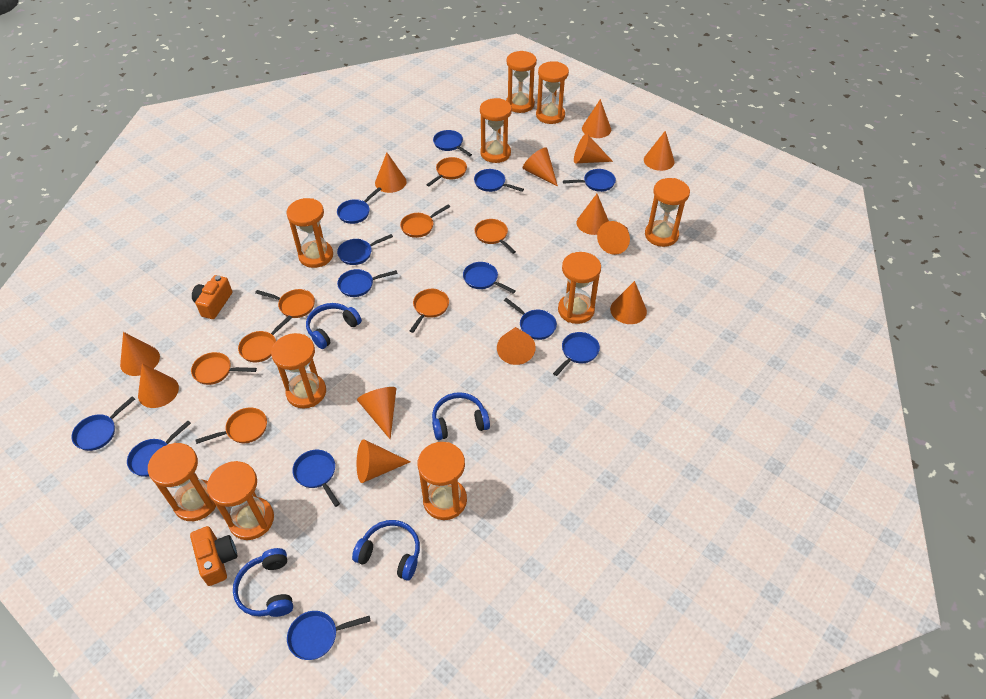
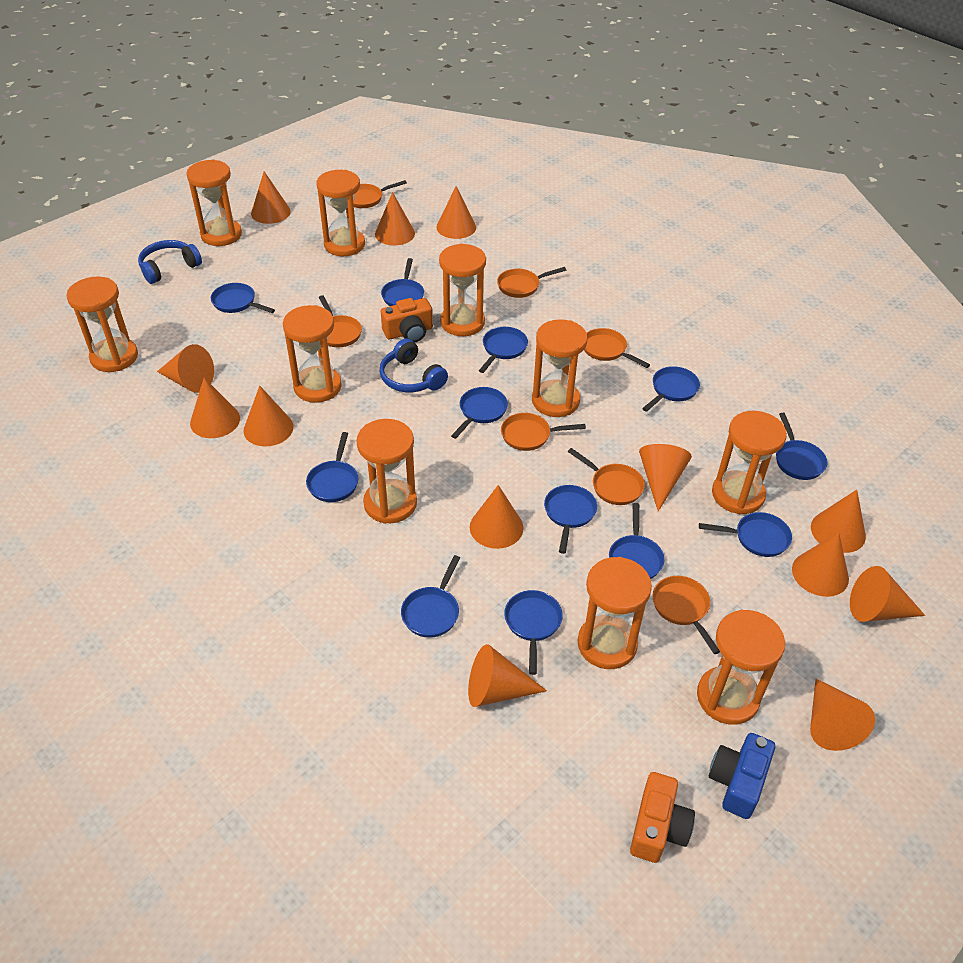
blue camera: none = 0 -> [709,733,775,819] = 1
blue headphones: [233,548,293,617] [306,303,362,349] [352,520,420,581] [432,392,490,440] = 4 -> [138,240,202,284] [380,338,448,392] = 2
blue pan: [71,396,135,451] [127,420,191,477] [287,611,370,660] [292,450,340,507] [337,187,381,224] [337,234,393,265] [337,269,397,297] [433,130,472,156] [463,262,516,294] [474,169,524,192] [504,298,557,340] [553,332,600,376] [563,169,616,192] = 13 -> [211,283,275,313] [306,432,358,502] [381,258,424,306] [401,555,460,638] [451,387,508,439] [479,327,528,373] [504,590,563,675] [544,485,597,554] [609,503,664,579] [642,366,700,412] [699,512,792,557] [776,413,828,480] = 12
orange pan: [191,352,257,385] [195,408,267,444] [238,315,292,362] [255,289,315,318] [400,204,450,238] [410,289,449,333] [426,157,467,187] [474,219,516,254] = 8 -> [318,295,362,347] [353,180,407,208] [497,267,566,298] [501,413,586,451] [568,448,645,505] [584,328,650,368] [653,576,720,654] = 7

